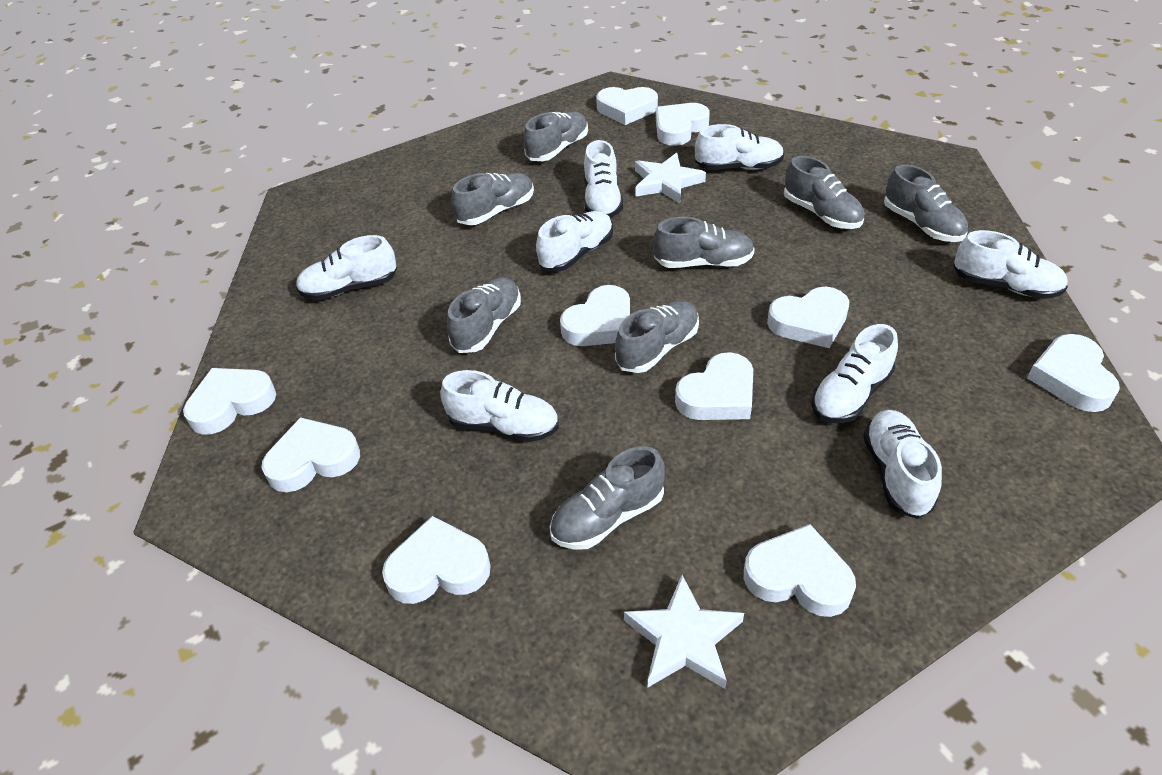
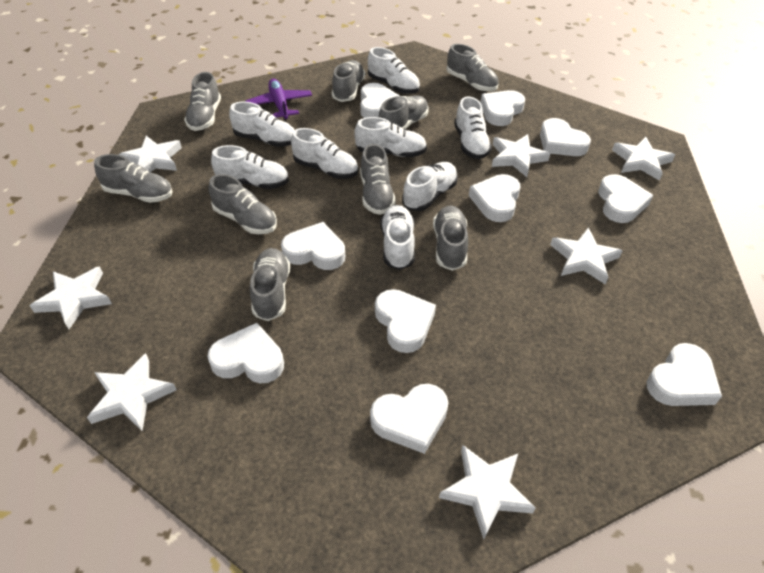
grey shoe: [447,277,521,353] [451,173,534,225] [524,111,588,161] [550,446,665,550] [615,300,699,373] [653,217,755,268] [784,156,864,229] [884,164,968,242] = 8 -> [94,154,173,203] [184,72,221,131] [209,174,277,234] [250,248,290,321] [332,60,365,102] [360,144,396,215] [379,95,429,129] [433,205,468,271] [447,44,499,91] = 9
purple plane: none = 0 -> [245,79,312,120] = 1
white star: [624,575,744,689] [635,153,706,204] = 2 -> [30,266,112,329] [87,353,177,431] [119,136,182,172] [439,445,536,539] [492,134,550,177] [550,228,623,284] [612,137,675,181] = 7

